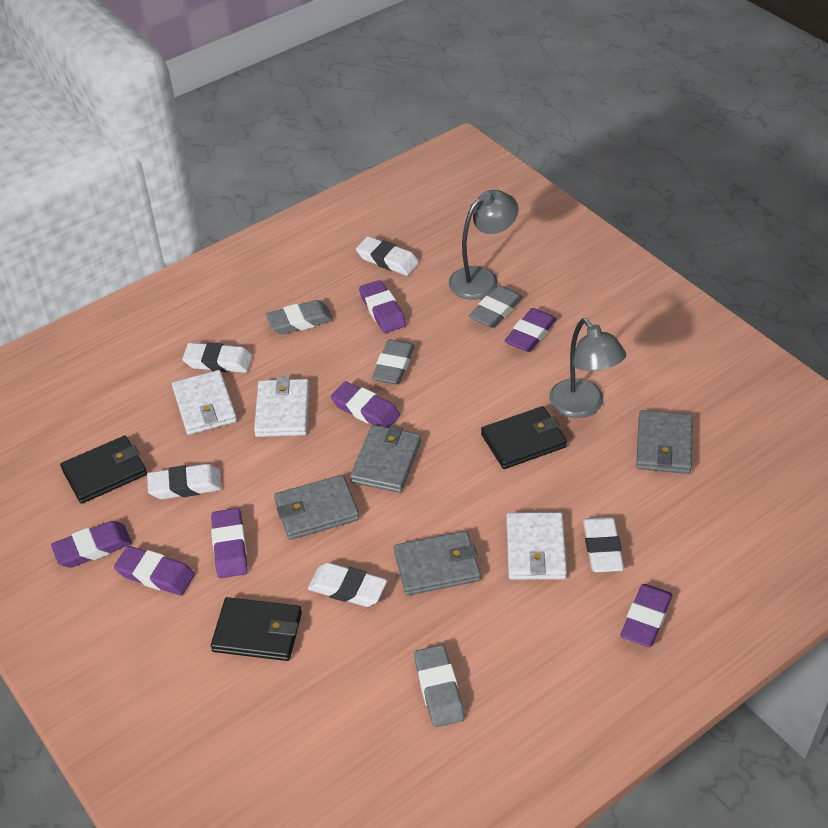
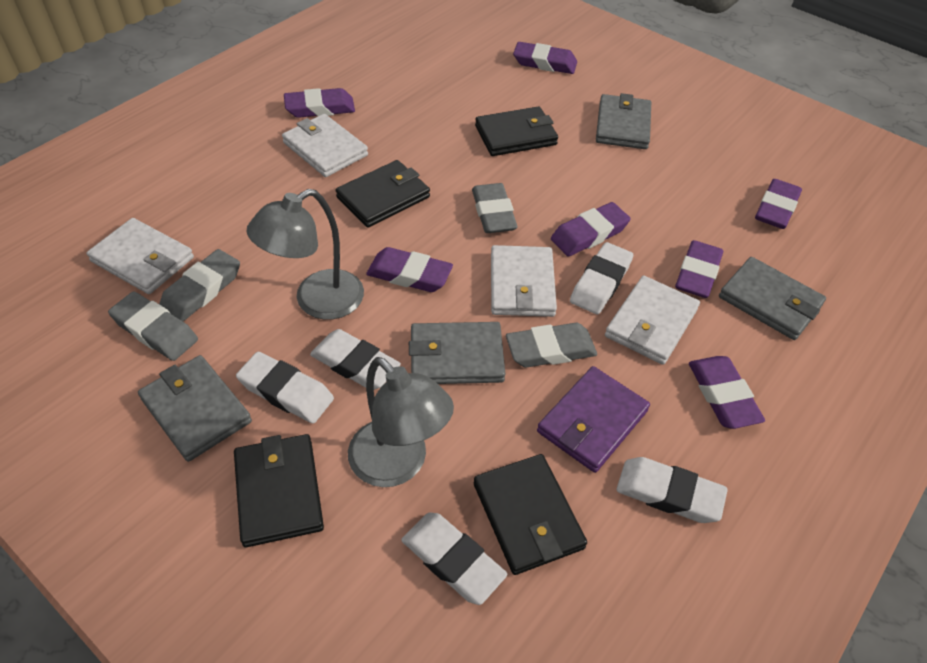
black wallet: [60,436,147,504] [211,597,302,661] [481,406,567,469] = 3 -> [234,434,324,547] [336,160,430,228] [474,454,587,575] [475,106,558,156] = 4
purple wallet: none = 0 -> [537,366,650,473] = 1
white wallet: [172,370,237,435] [254,376,309,437] [506,512,567,580] = 3 -> [87,218,194,294] [282,114,368,177] [491,245,557,317] [605,276,700,365] = 4

